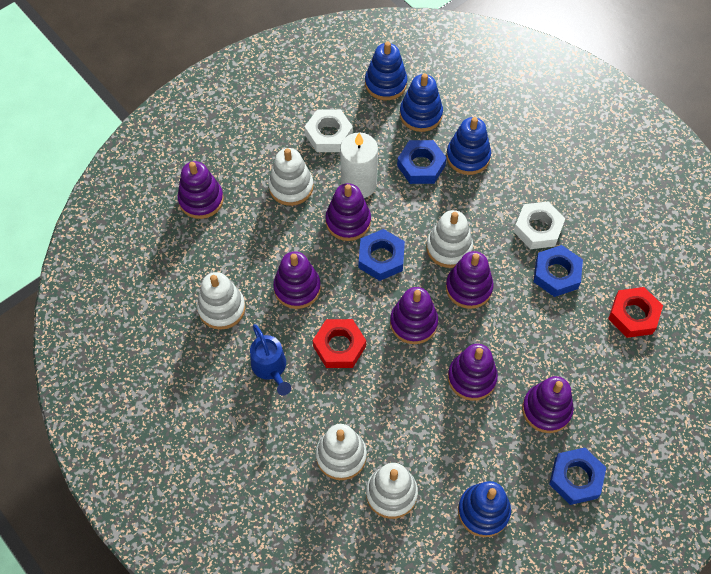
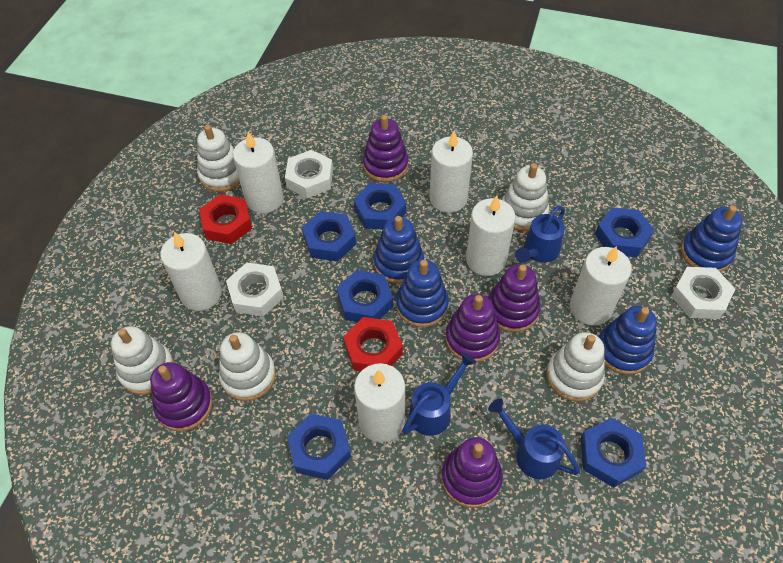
blue nut: [359,229,405,281] [397,140,447,184] [533,245,583,297] [549,448,606,505] = 4 -> [287,413,351,480] [302,211,356,261] [337,270,393,322] [354,183,406,230] [580,418,646,488] [595,208,654,257] = 6
blue watering can: [250,324,291,396] = 1 -> [402,352,476,436] [488,399,580,479] [515,206,565,263] = 3
purple stacking toy: [177,161,224,219] [273,251,321,309] [325,183,371,241] [390,287,438,344] [446,251,494,309] [448,344,498,401] [522,376,574,433] = 7 -> [150,362,213,432] [363,115,409,182] [441,437,503,508] [445,294,500,362] [488,264,540,332] = 5
white candle: [340,132,378,198] = 1 -> [160,232,222,311] [233,132,284,213] [354,363,405,443] [430,131,473,213] [466,195,515,276] [570,246,632,325] = 6
white nut: [305,109,353,152] [514,202,565,249] = 2 -> [226,263,284,316] [285,150,333,198] [671,267,735,319] = 3

